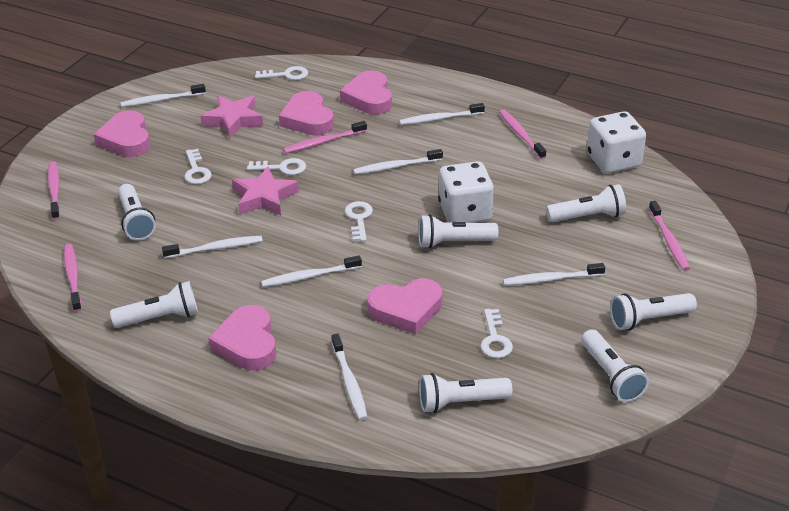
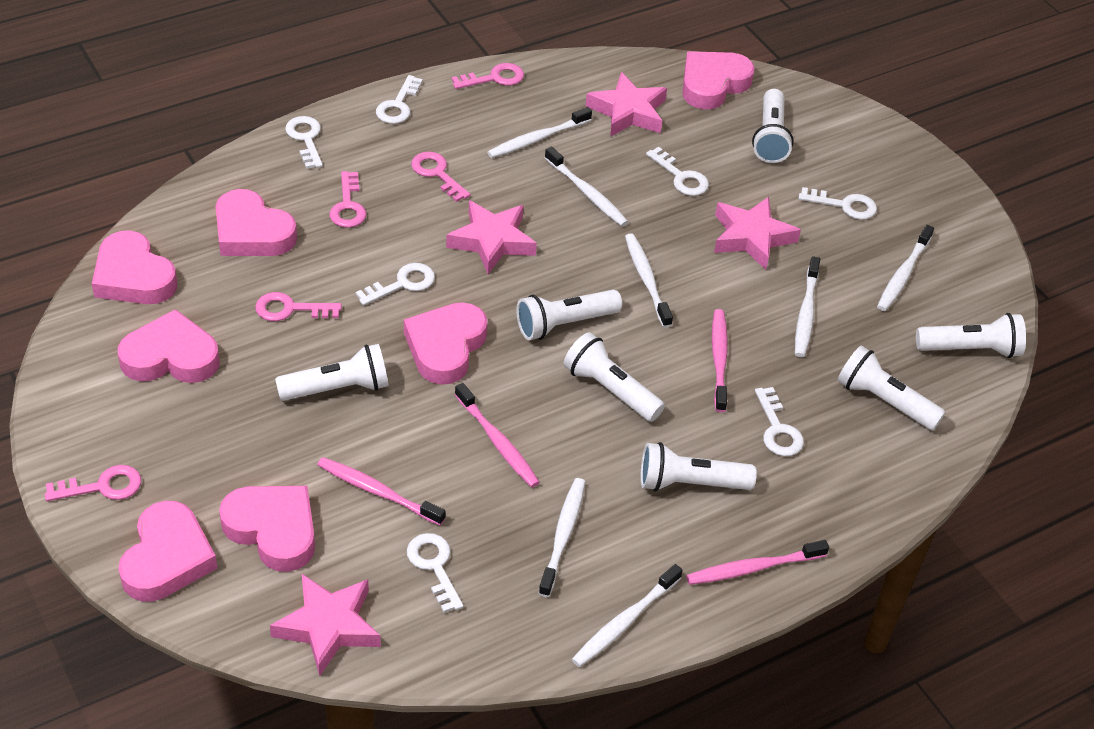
pink heart: [94,110,150,157] [208,305,277,370] [279,91,334,135] [340,71,392,115] [368,278,442,334] = 5 -> [92,230,177,304] [118,309,220,383] [118,501,217,602] [215,189,297,256] [219,486,315,572] [404,302,488,385] [682,51,755,109] = 7
pink key: none = 0 -> [45,465,141,501] [255,292,342,321] [329,171,366,228] [411,152,470,202] [452,63,524,89] = 5
pink star: [201,96,263,139] [232,166,299,216] = 2 -> [270,574,381,676] [446,200,537,274] [586,72,667,137] [714,197,801,270] = 4
pink toothbrush: [48,162,60,220] [64,244,82,312] [283,121,367,154] [499,110,546,159] [649,201,690,271] = 5 -> [317,457,446,526] [455,383,540,488] [686,540,829,585] [712,309,728,412] = 4
white dice: [438,161,494,223] [587,111,646,174] = 2 -> none = 0
white key: [184,149,212,184] [247,158,306,175] [255,66,308,80] [345,201,373,242] [481,309,513,358] = 5 -> [285,116,323,169] [356,263,435,306] [376,75,423,124] [407,533,464,613] [646,147,709,196] [755,387,804,456] [798,187,877,220] = 7

